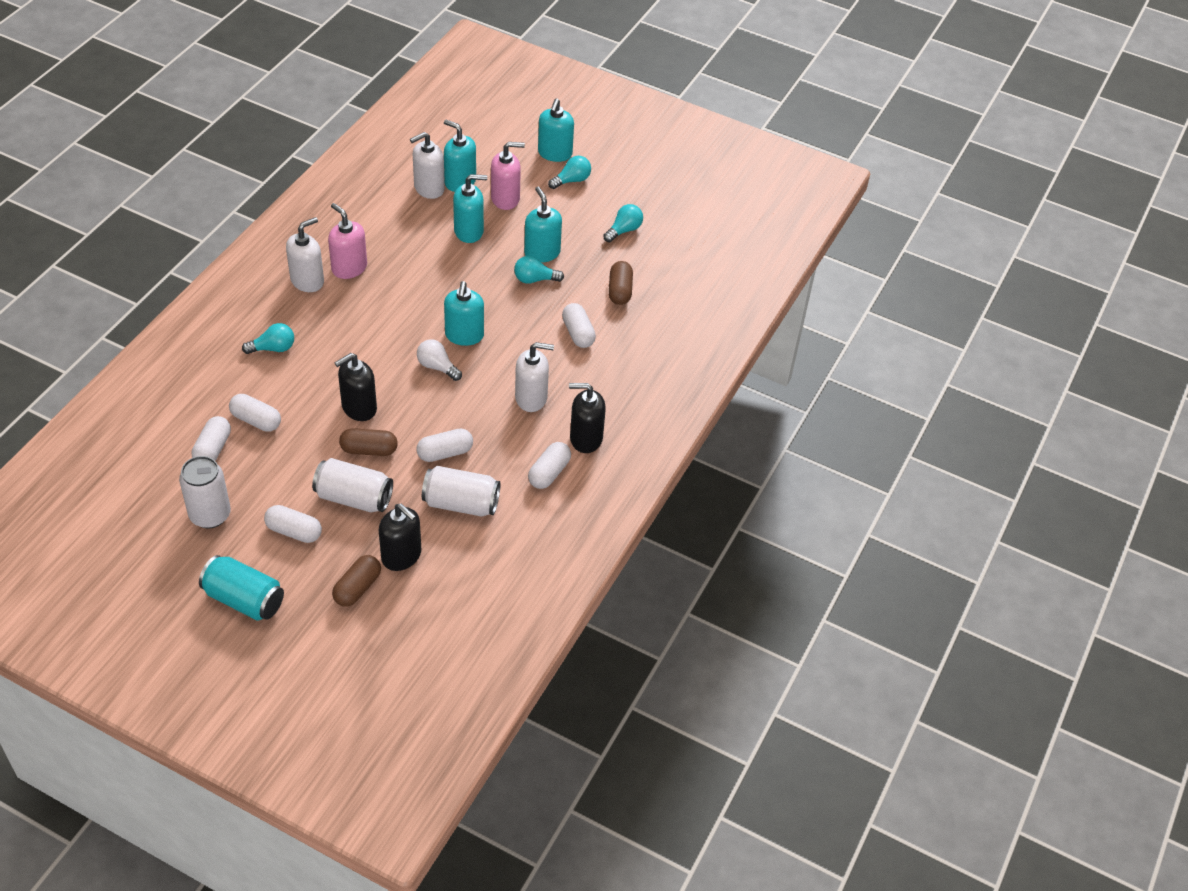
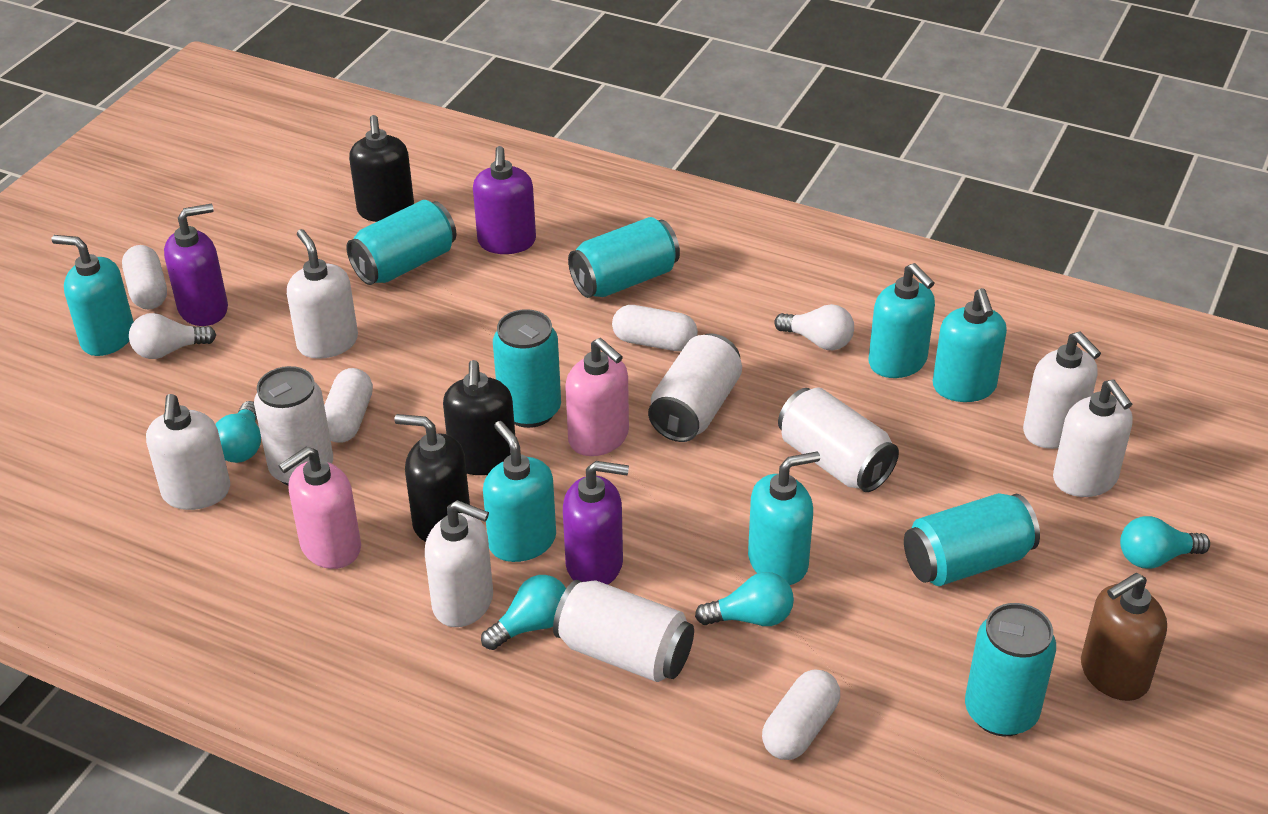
brown capsule: [332,555,381,607] [339,428,398,456] [609,261,633,305] = 3 -> none = 0
brown soap dispenser: none = 0 -> [1081,573,1167,701] = 1
purple soap dispenser: none = 0 -> [164,204,228,326] [473,146,536,254] [563,461,629,585] = 3
turquoise can: [199,555,284,621] = 1 -> [346,200,456,285] [493,309,561,428] [568,217,680,298] [904,493,1040,586] [965,603,1056,736] = 5
white can: [179,456,231,528] [312,458,393,512] [422,466,500,517] = 3 -> [254,366,333,486] [553,580,694,682] [648,333,742,442] [778,387,899,492] = 4
white capsule: [192,416,231,461] [229,394,281,432] [264,505,322,543] [416,429,473,462] [528,442,571,489] [562,303,596,348] = 6 -> [122,245,167,309] [324,368,373,443] [612,305,698,351] [762,669,840,760] = 4
white light bulb: [417,339,462,381] = 1 -> [129,313,216,359] [774,304,854,350] = 2
white soap dispenser: [286,217,324,292] [410,132,445,199] [515,342,554,412] = 3 -> [146,394,230,510] [287,229,358,359] [425,500,493,627] [1023,332,1101,449] [1053,380,1133,497] = 5

